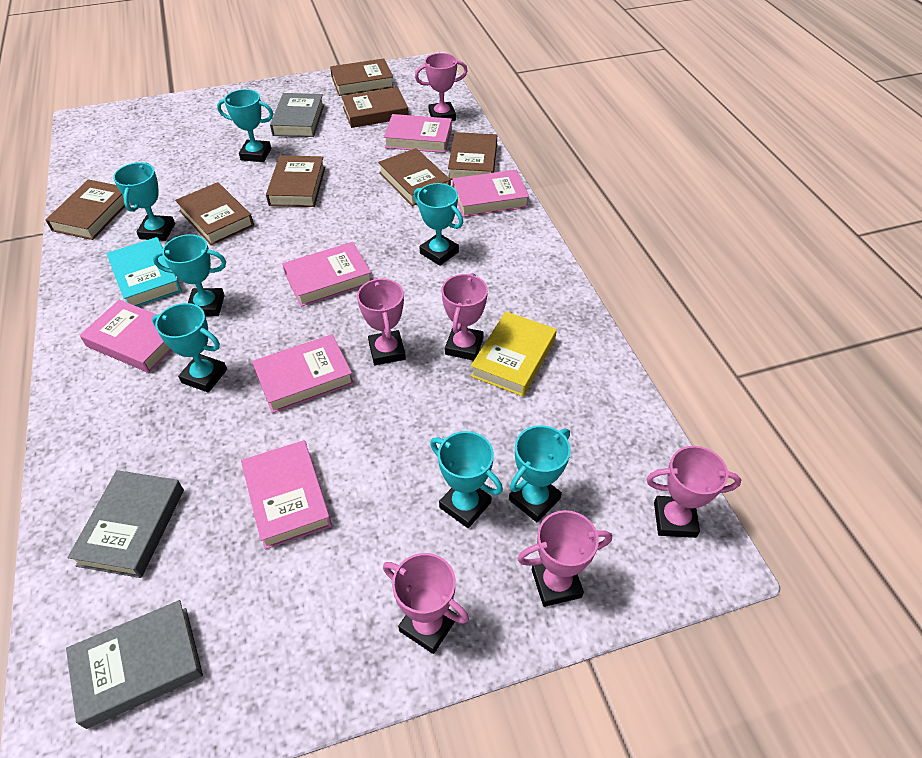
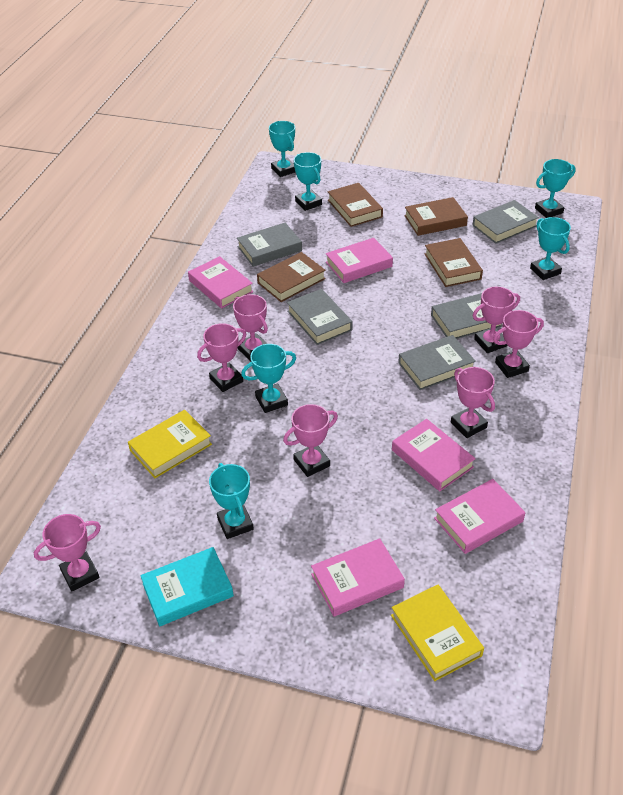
brown book: [46,179,125,240] [175,182,254,245] [266,155,325,207] [330,59,394,96] [341,87,409,128] [378,148,451,206] [448,132,497,180] = 7 -> [257,252,326,302] [328,183,383,227] [404,197,468,236] [424,238,483,287] = 4
grey book: [66,600,203,729] [67,470,184,578] [270,93,324,137] = 3 -> [237,223,302,267] [287,289,353,345] [398,335,476,390] [431,293,503,339] [472,200,539,244] = 5
pink book: [80,300,171,373] [241,440,332,549] [252,334,354,413] [282,242,371,307] [384,114,452,153] [452,170,529,217] = 6 -> [188,256,253,309] [311,538,405,617] [326,238,393,283] [392,419,476,491] [434,479,526,554] = 5
pink trophy: [357,277,406,365] [383,553,469,654] [415,53,468,121] [441,273,488,361] [517,510,612,607] [646,446,741,538] = 6 -> [34,514,101,591] [197,323,246,392] [233,294,268,361] [283,404,338,477] [451,367,495,438] [473,287,520,353] [493,310,544,378] = 7
turquoise trophy: [113,162,175,241] [152,303,227,393] [153,234,226,316] [217,89,273,162] [414,183,463,266] [430,431,503,528] [509,425,571,522] = 7 -> [209,463,254,539] [241,344,296,413] [269,121,295,177] [294,152,322,211] [530,217,571,280] [535,159,576,218] = 6
yellow book: [471,311,557,396] = 1 -> [128,410,212,478] [391,584,484,681] = 2

